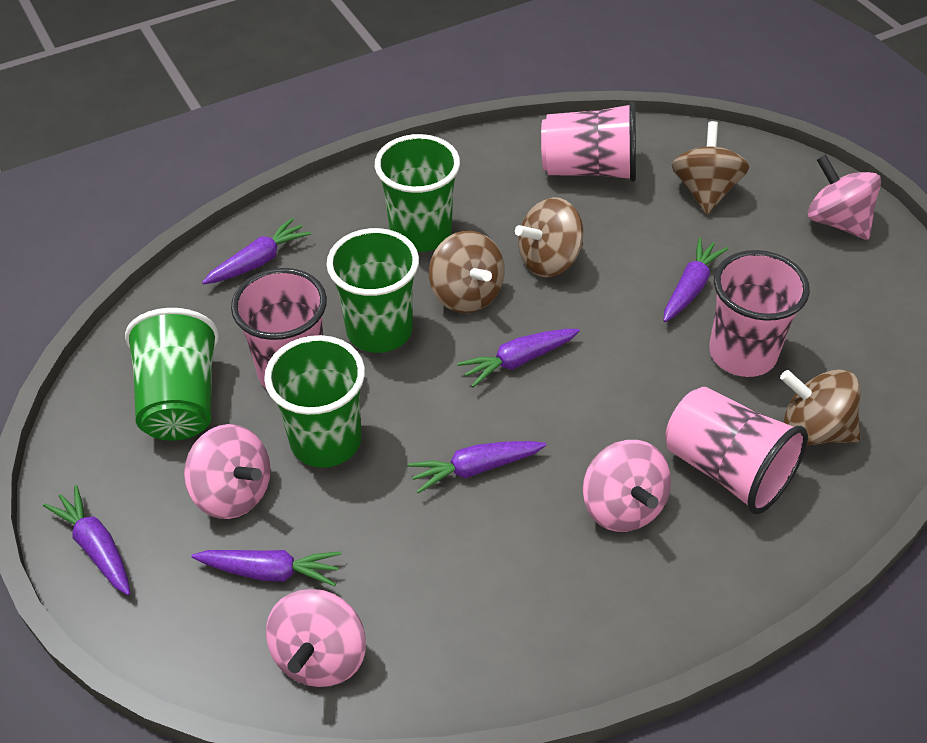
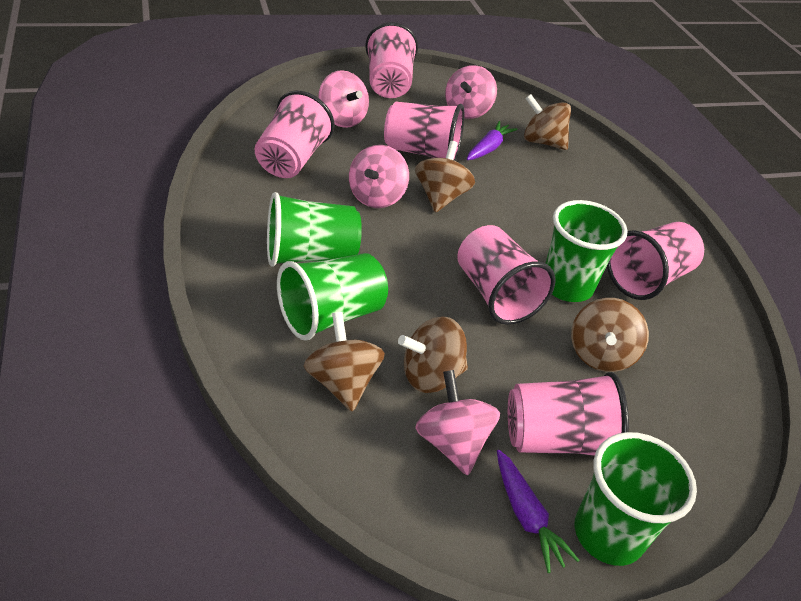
brown spinning top: [429,231,505,313] [515,197,583,278] [672,121,749,214] [780,369,861,445] = 4 -> [304,312,385,412] [398,317,468,393] [415,141,475,213] [524,94,571,150] [571,298,649,372] = 5
pink cup: [231,268,327,388] [541,102,636,182] [665,387,808,515] [709,250,810,377] = 4 -> [255,90,334,178] [365,22,418,98] [384,102,464,161] [457,225,555,325] [508,372,629,456] [607,222,704,300] = 6
purple carrot: [43,485,130,595] [192,550,341,586] [202,218,311,284] [407,441,546,493] [457,329,580,387] [663,237,728,322] = 6 -> [467,121,518,160] [497,450,580,573] = 2

